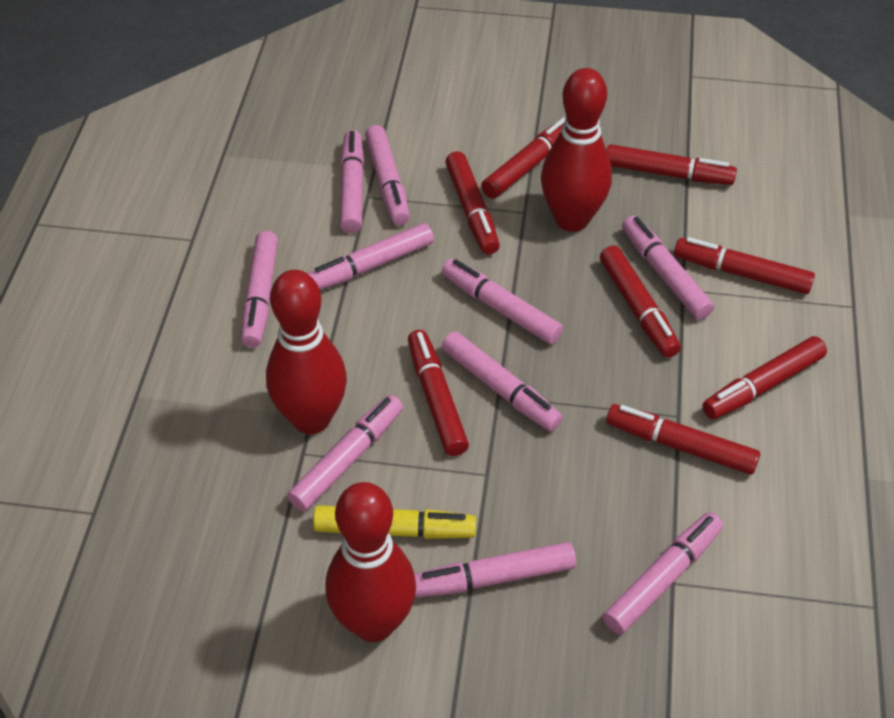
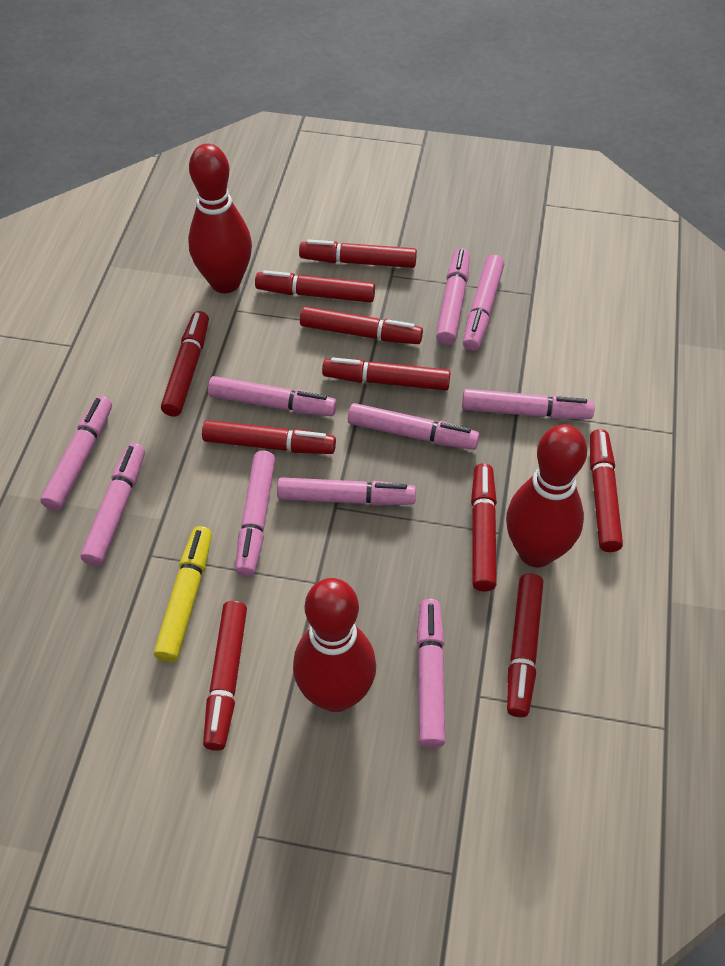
red marker: [408,330,469,456] [445,151,500,254] [481,117,565,199] [600,246,681,358] [606,404,760,475] [607,144,737,185] [674,237,815,294] [702,336,827,420] = 8 -> [161,311,209,417] [202,420,336,454] [203,601,247,751] [255,270,375,302] [299,239,417,268] [300,306,423,344] [322,357,451,390] [471,463,497,591] [507,573,543,717] [590,429,623,552] = 10

